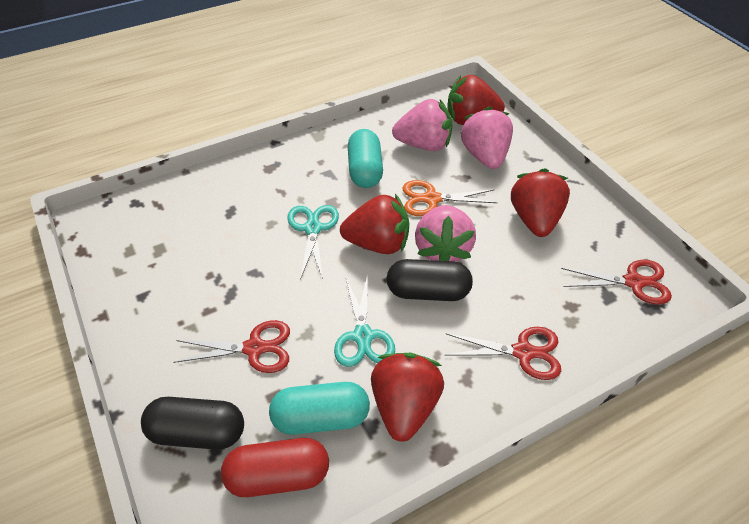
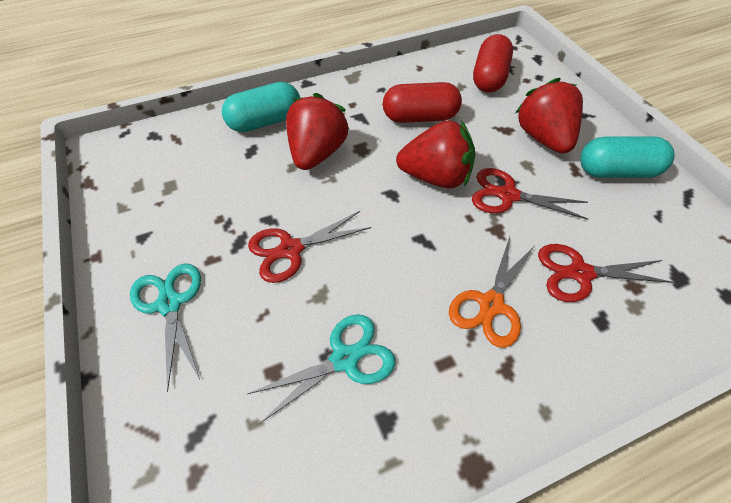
black capsule: [141,397,244,450] [387,259,473,301] = 2 -> none = 0
pink strawberry: [392,99,453,151] [415,205,476,262] [460,107,513,169] = 3 -> none = 0
red capsule: [221,438,329,497] = 1 -> [383,82,462,123] [473,34,513,92] = 2
red strawberry: [340,194,409,254] [371,353,444,442] [447,75,505,125] [511,168,570,237] = 4 -> [286,93,349,170] [396,120,475,189] [515,78,583,154] = 3

